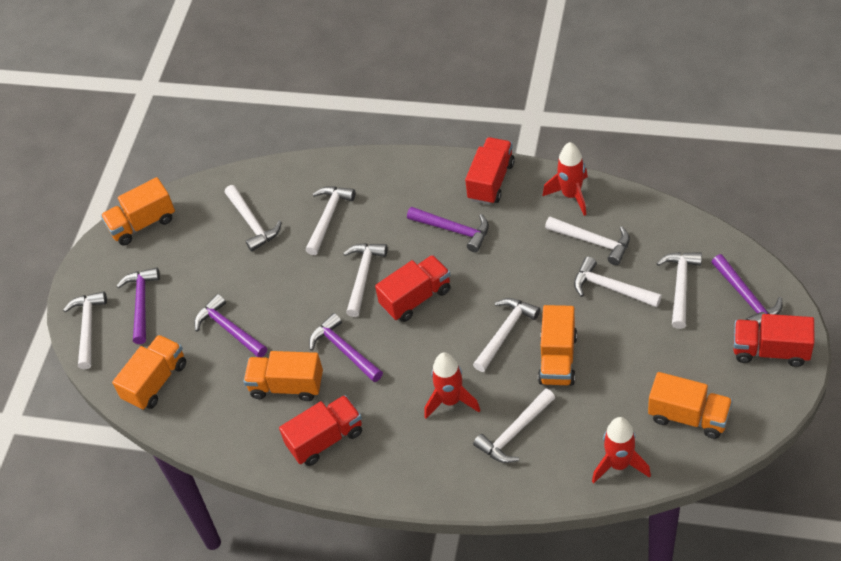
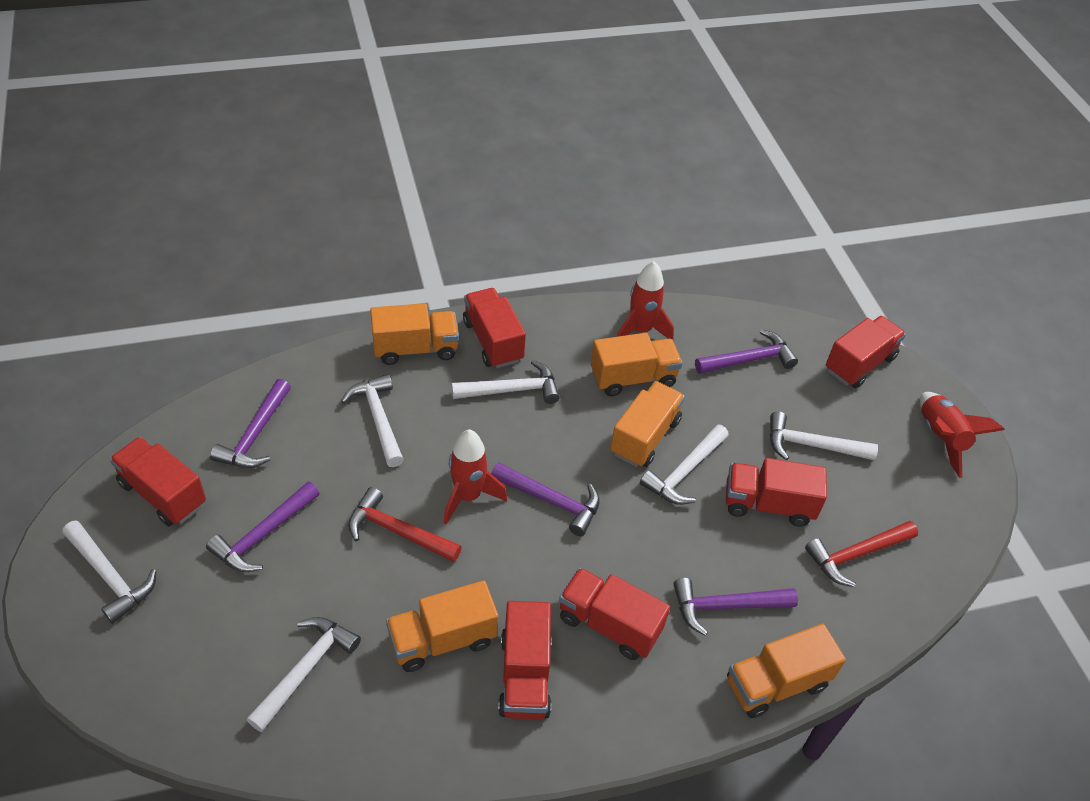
red hammer: none = 0 -> [348,487,462,562] [805,521,918,587] = 2
red truck: [279,395,362,466] [375,255,451,322] [465,137,515,205] [734,314,814,367] = 4 -> [110,437,206,526] [463,288,526,368] [498,601,552,719] [559,568,670,660] [726,458,827,527] [826,316,906,388] = 6
white hammer: [63,291,107,369] [224,185,282,252] [306,186,355,255] [343,243,388,317] [473,298,540,372] [473,388,555,463] [545,217,630,265] [574,257,662,307] [657,252,702,329] = 9 -> [62,520,156,624] [247,617,361,732] [341,374,404,467] [451,360,560,404] [640,424,729,505] [770,411,878,460] = 6

